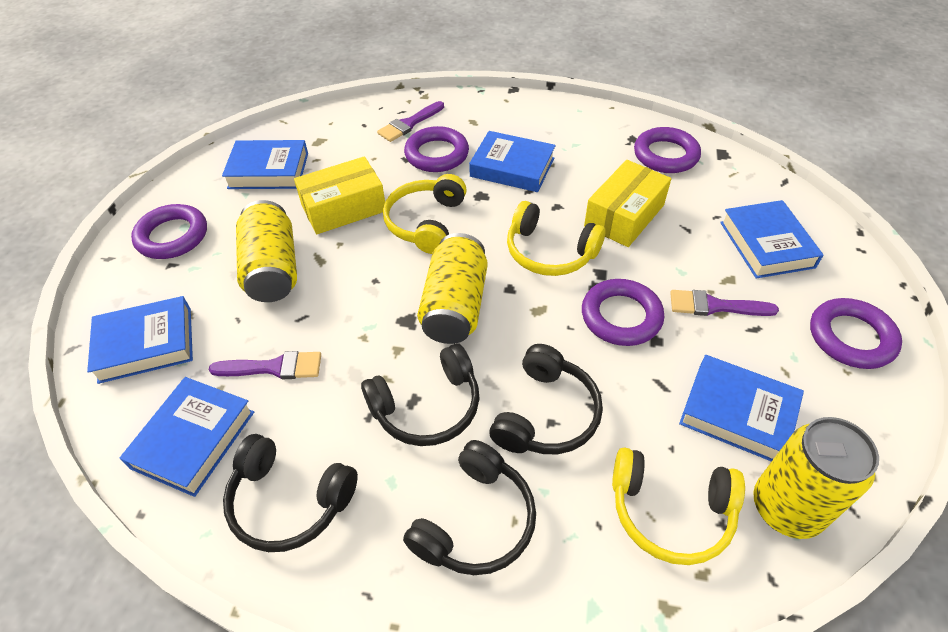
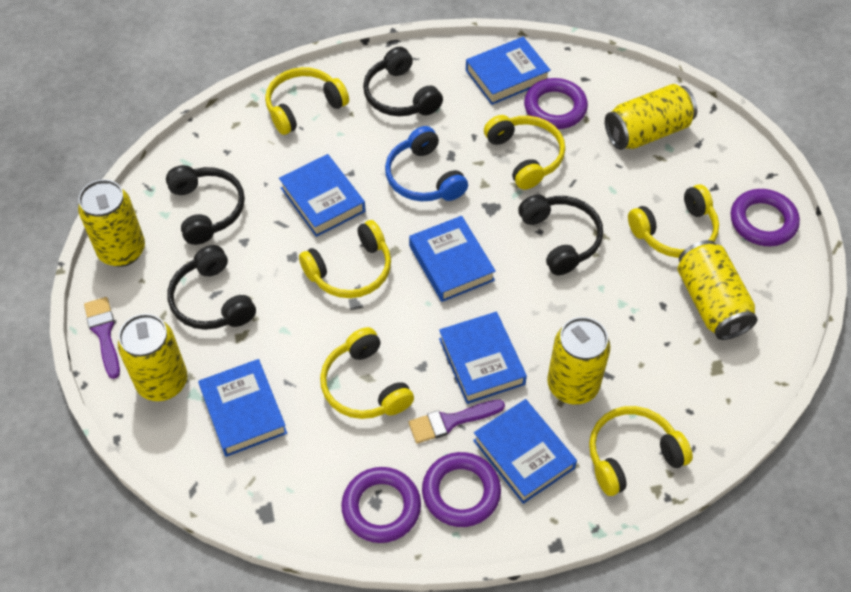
blue headphones: none = 0 -> [385,126,468,201] = 1
purple brush: [208,351,321,379] [377,101,444,142] [670,290,779,316] = 3 -> [84,297,120,379] [409,400,505,444] = 2
purple ring: [131,204,207,259] [404,126,469,172] [582,279,664,346] [634,127,701,173] [810,298,902,369] = 5 -> [341,467,421,543] [422,452,501,527] [524,78,588,129] [731,189,800,246] = 4
yellow box: [294,156,385,234] [584,160,671,247] = 2 -> none = 0
yellow can: [236,200,297,302] [417,233,487,344] [753,417,879,539] = 3 -> [78,179,145,267] [118,314,187,401] [547,317,611,405] [605,84,697,150] [678,240,758,340] = 5
yellow headphones: [383,174,467,254] [507,201,605,276] [612,447,745,565] = 3 -> [265,67,349,135] [299,220,391,298] [320,327,414,419] [484,115,565,190] [589,406,693,496] [628,184,719,258] = 6

